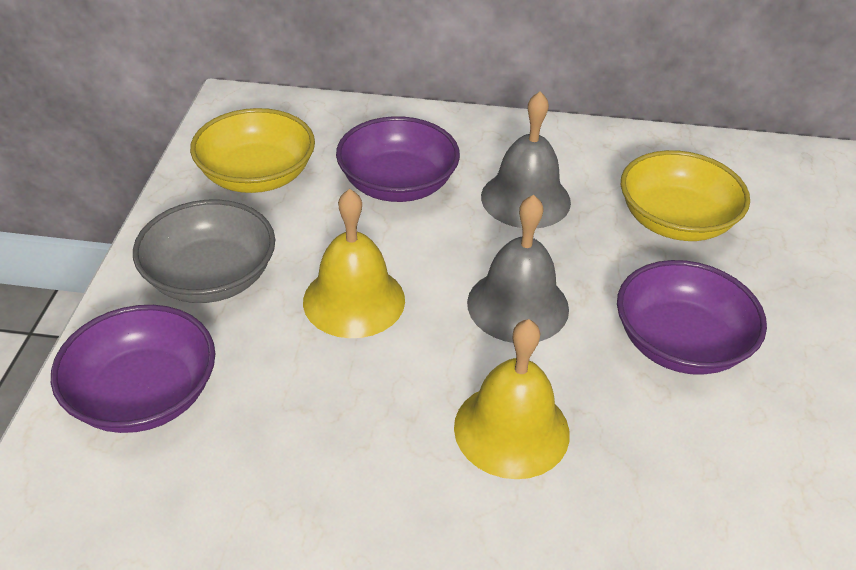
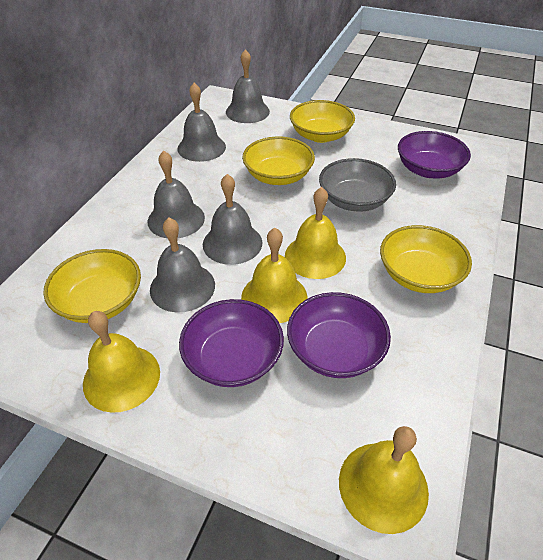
grey bell: [467,195,569,343] [481,91,571,228] = 2 -> [148,150,205,238] [150,218,215,313] [177,83,226,162] [203,174,262,265] [226,49,270,123] = 5
yellow bell: [303,189,405,338] [454,319,570,479] = 2 -> [83,311,160,413] [241,228,308,323] [285,187,346,279] [339,426,429,534] = 4
yellow bowl: [190,108,315,193] [621,150,750,241] = 2 -> [43,249,141,323] [242,137,315,185] [290,100,355,143] [380,225,472,293] = 4

